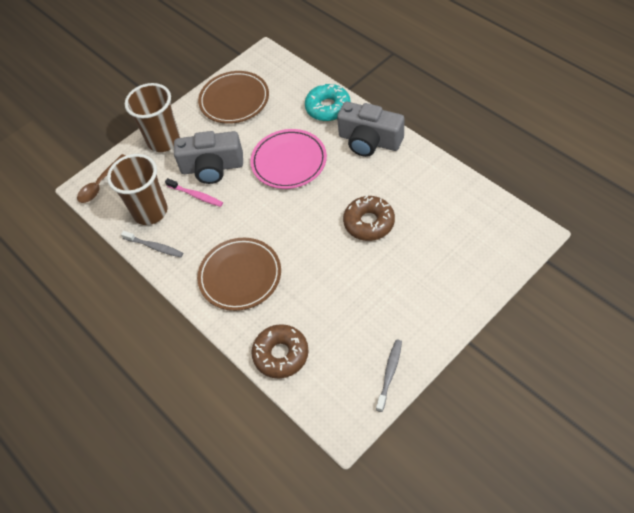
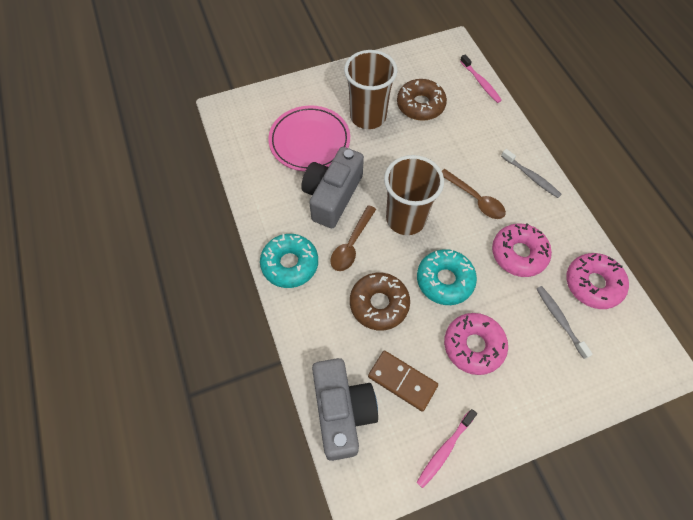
brown domino: none = 0 -> [368,351,438,412] = 1
brown plate: [197,238,281,311] [198,71,269,124] = 2 -> none = 0
brown spoon: [77,154,125,203] = 1 -> [330,205,376,271] [442,169,506,219] = 2
pink donut: none = 0 -> [444,313,508,375] [492,223,552,277] [566,253,629,309] = 3
pink toothbrush: [165,178,223,207] = 1 -> [416,409,477,488] [460,55,502,103] = 2
turquoise donut: [305,84,351,121] = 1 -> [260,234,318,288] [417,249,477,305] = 2

